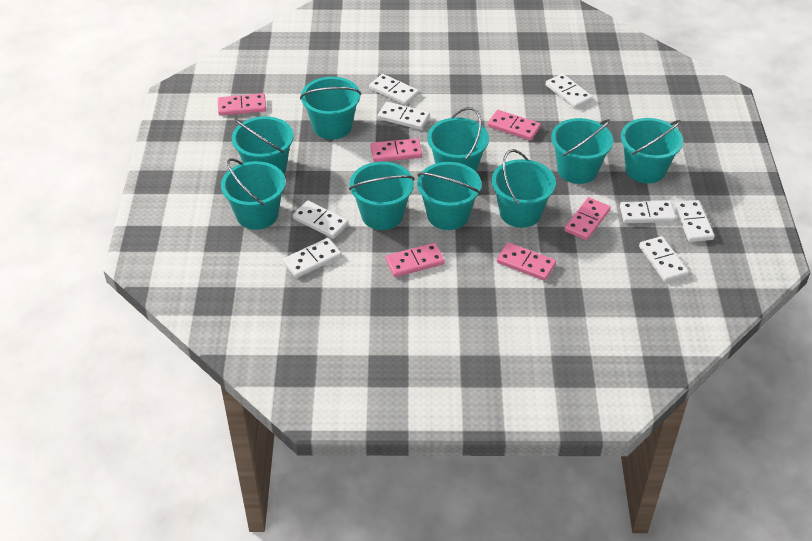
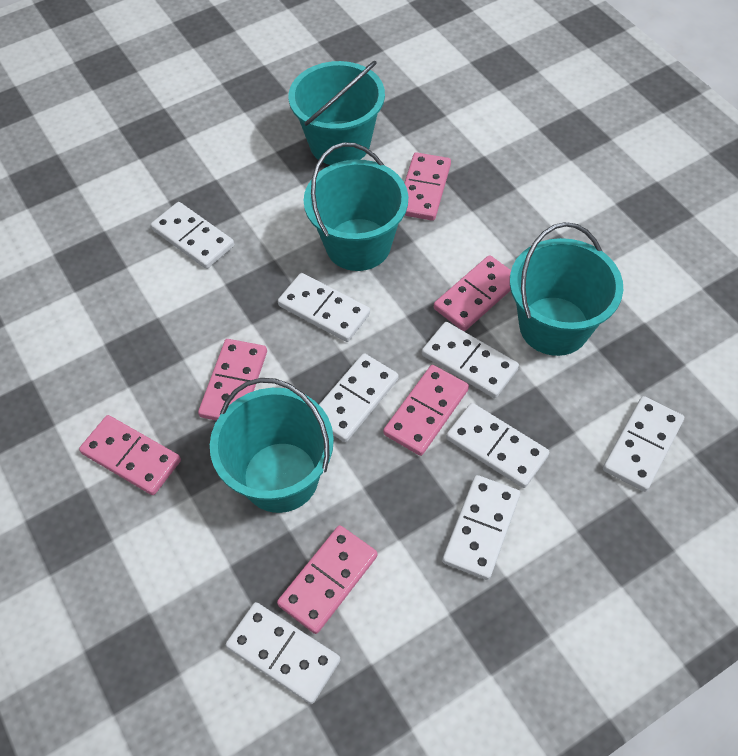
turquoise bucket: [221,158,286,230] [232,116,294,174] [300,77,361,140] [349,162,414,230] [417,162,482,230] [427,107,489,172] [492,149,556,228] [551,118,613,184] [621,118,683,184] = 9 -> [210,378,334,513] [289,61,385,165] [303,142,408,271] [510,222,623,356] = 4

